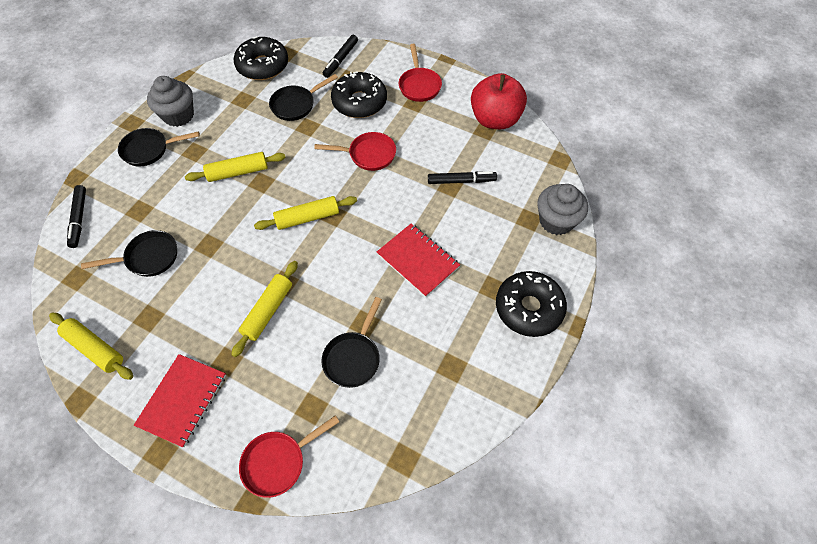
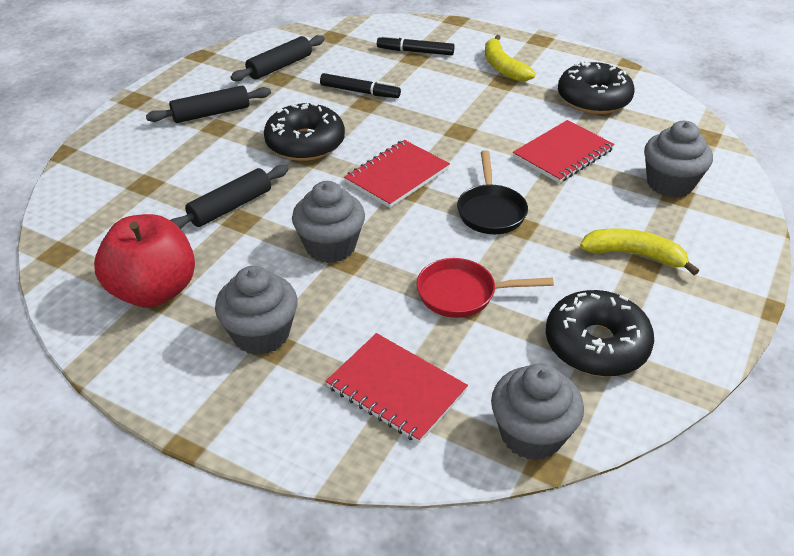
black marker: [67,185,86,248] [323,35,358,78] [428,171,497,184] = 3 -> [320,73,401,98] [377,35,455,55] = 2
black pan: [81,230,177,277] [118,128,200,166] [269,74,338,121] [322,297,382,388] = 4 -> [457,150,528,234] = 1
black rolling pin: none = 0 -> [146,86,271,123] [170,165,288,229] [231,35,325,81] = 3
grey cupcake: [147,76,194,127] [537,184,588,235] = 2 -> [215,266,297,355] [292,181,365,263] [491,363,584,460] [644,121,713,198] = 4
red notebook: [134,354,226,447] [377,224,460,297] = 2 -> [326,333,468,443] [344,140,450,208] [513,120,615,183] = 3
red pan: [239,415,340,498] [314,132,396,171] [399,44,442,102] = 3 -> [417,258,554,318] = 1
yellow banana: none = 0 -> [485,35,536,81] [580,228,699,275] = 2
yellow rolling pin: [49,312,133,380] [185,152,286,182] [231,261,298,357] [254,196,357,230] = 4 -> none = 0

